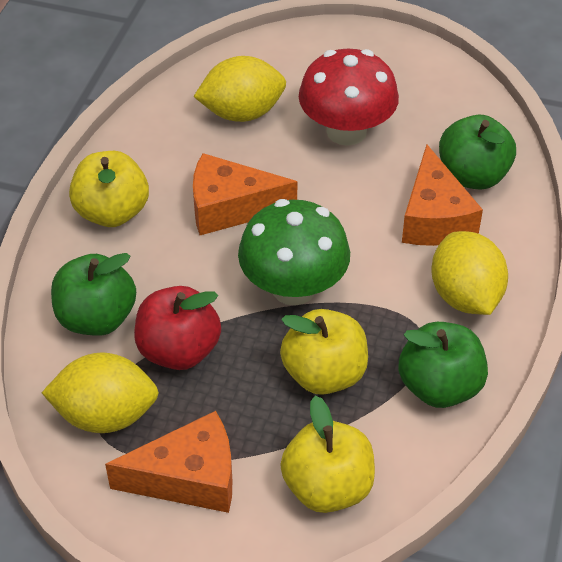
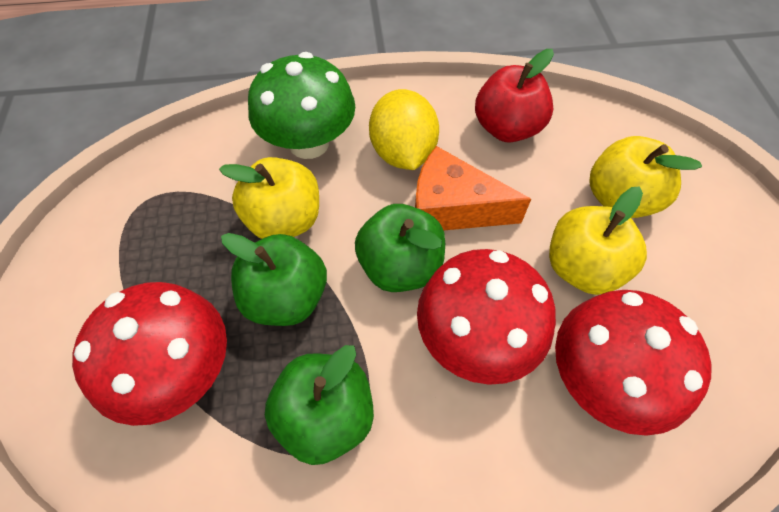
orange cheese: [105,411,232,513] [193,153,297,235] [402,144,483,246] = 3 -> [415,146,531,230] = 1
red mushroom: [299,49,399,146] = 1 -> [72,282,227,426] [417,249,556,385] [555,290,712,436] = 3
yellow lemon: [42,352,159,433] [193,56,286,122] [432,231,508,315] = 3 -> [369,89,439,170] = 1

